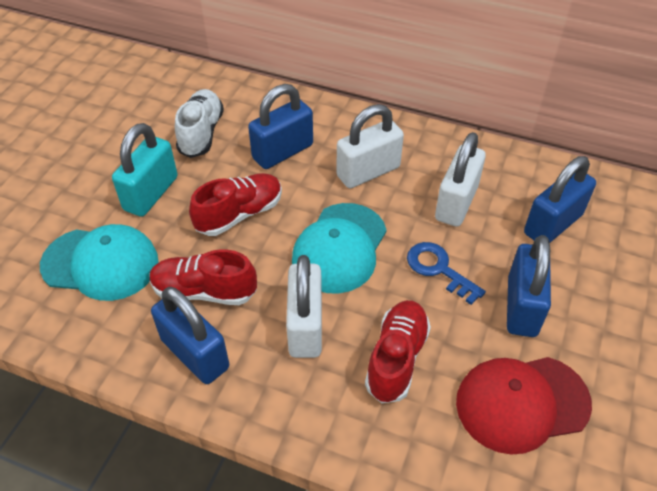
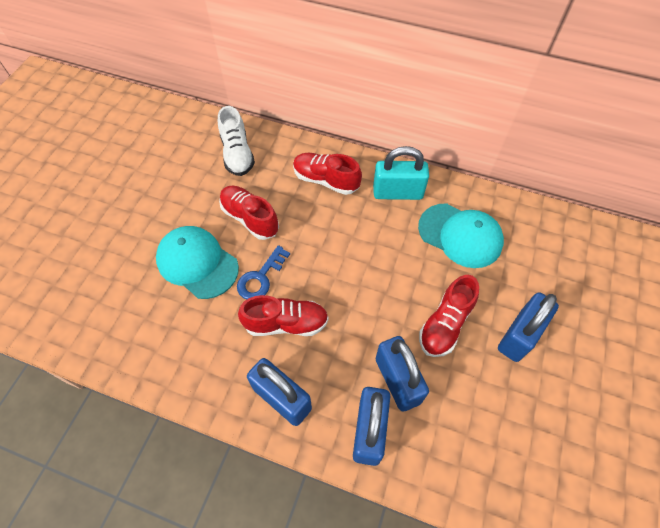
red cap: [456,357,592,455] = 1 -> none = 0
red shoe: [150,249,257,305] [189,173,282,236] [365,300,431,403] = 3 -> [219,186,279,240] [238,295,329,336] [293,153,362,195] [419,275,479,357] = 4
white padlock: [286,255,322,358] [336,104,404,188] [435,132,486,227] = 3 -> none = 0

